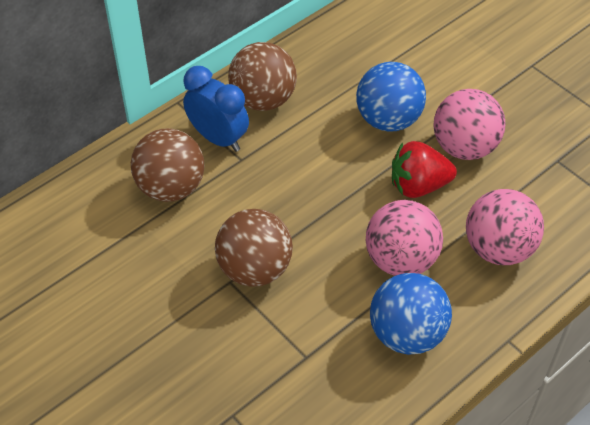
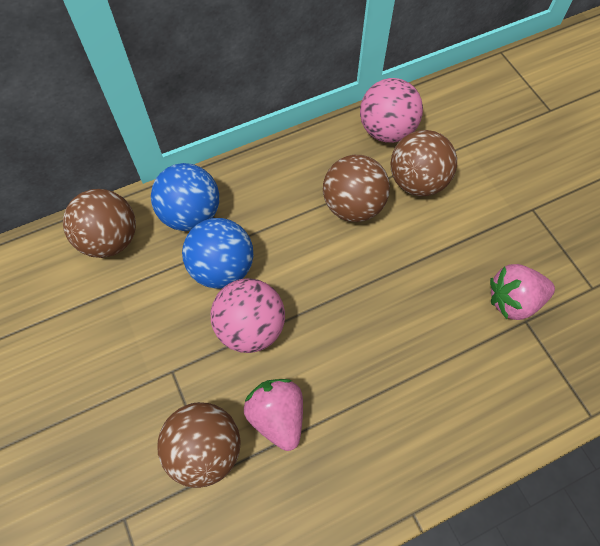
blue clock: [183,66,249,152] = 1 -> none = 0
brown ball: [131,128,204,202] [215,209,293,287] [228,42,297,111] = 3 -> [63,189,136,258] [158,402,240,488] [323,155,390,222] [391,130,457,196] = 4
pink ball: [366,200,443,276] [433,89,506,160] [466,189,544,265] = 3 -> [211,278,285,353] [360,78,423,143] = 2
pink strawberry: none = 0 -> [244,379,303,451] [490,264,555,320] = 2
red strawberry: [392,141,457,198] = 1 -> none = 0

